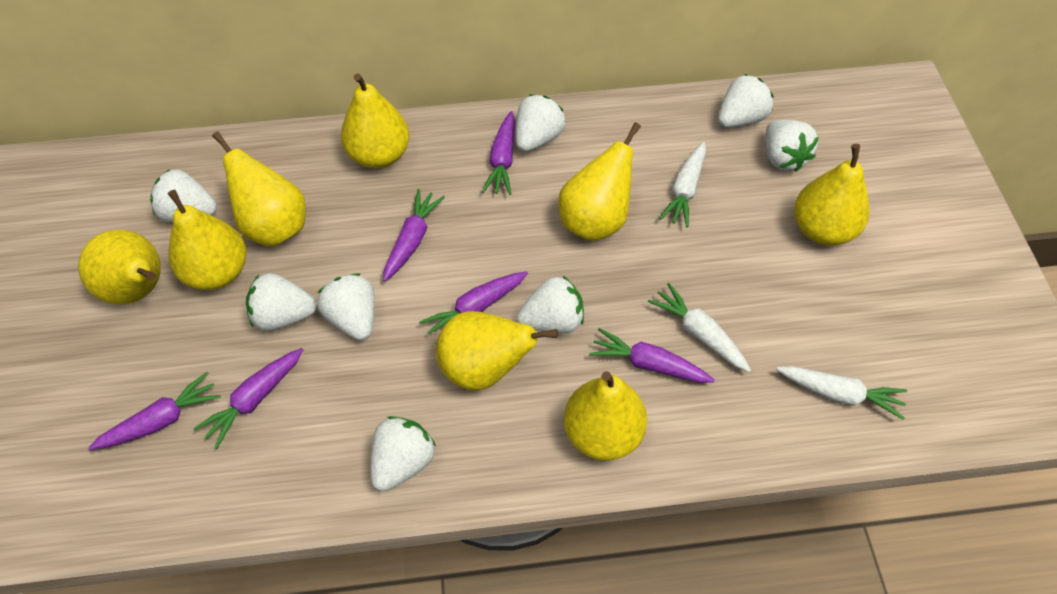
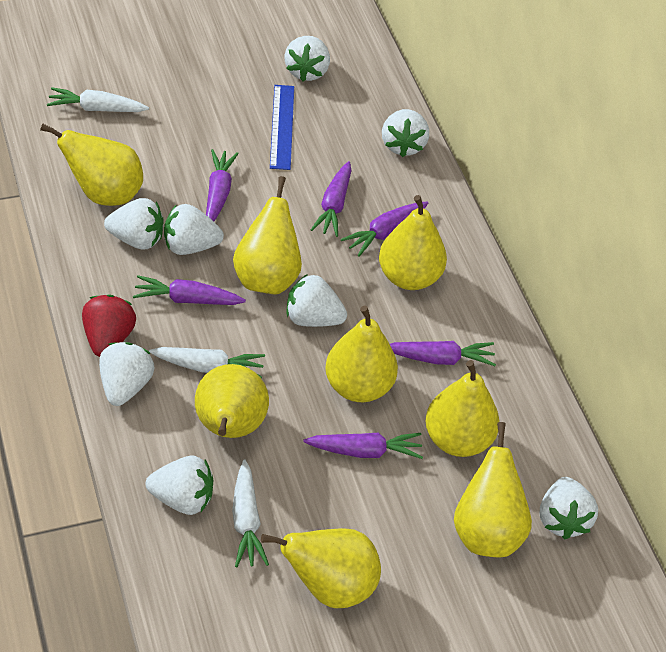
blue ruler: none = 0 -> [270,85,294,170] = 1
red strawberry: none = 0 -> [82,295,136,357] = 1

